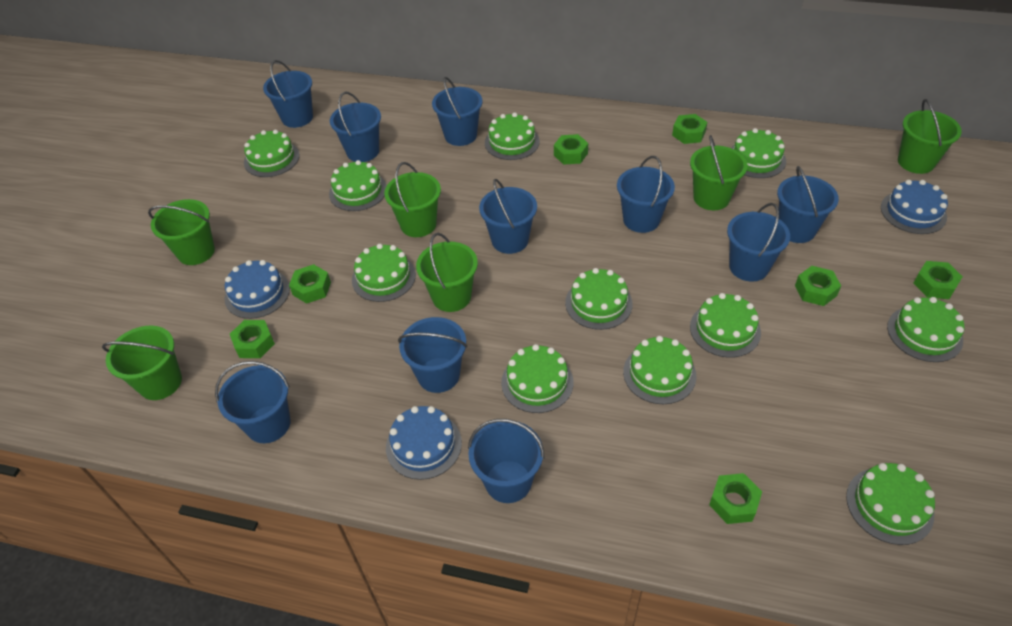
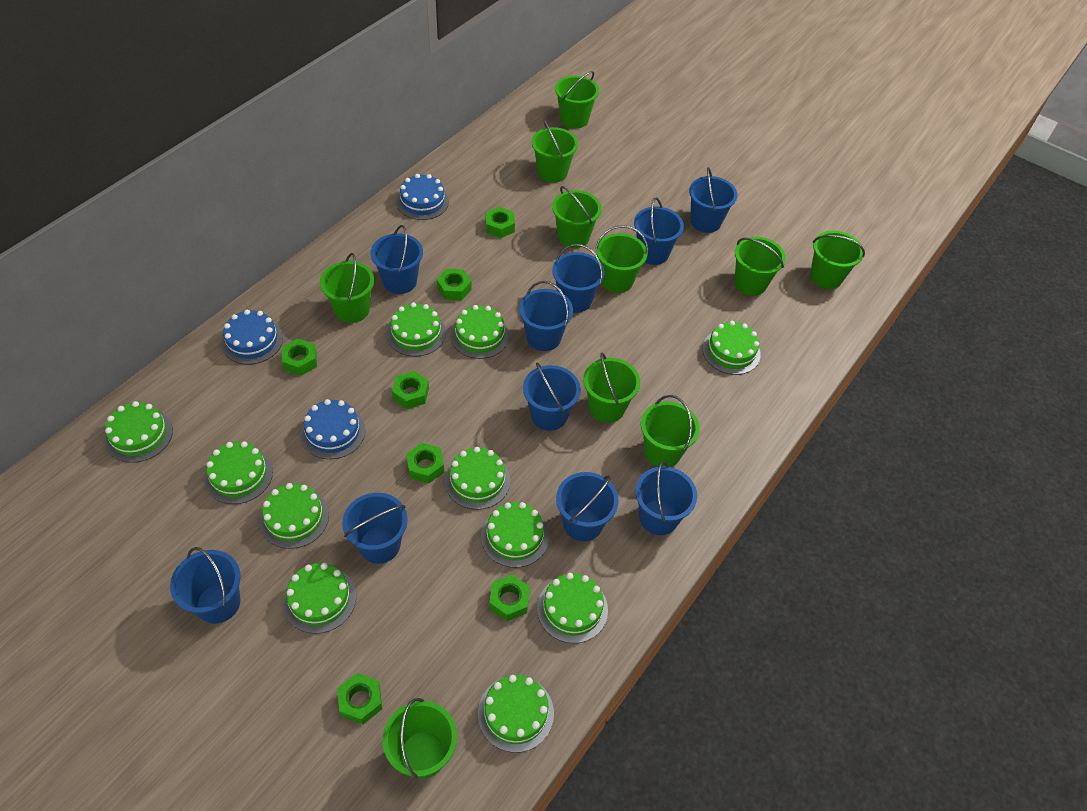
green bucket: [102,326,182,400] [148,199,215,265] [384,162,441,237] [416,233,478,312] [690,135,748,210] [898,99,962,174] = 6 -> [320,253,374,323] [383,698,457,779] [532,120,578,183] [552,186,601,248] [555,71,599,129] [583,353,640,423] [595,225,648,293] [641,395,700,467] [734,237,786,296] [810,231,865,289] = 10

